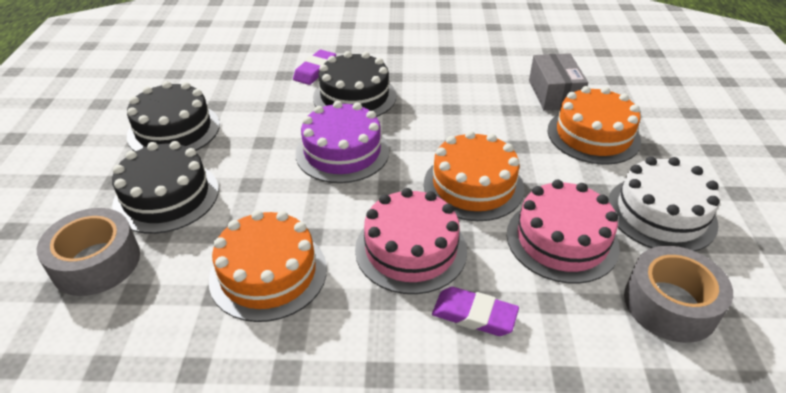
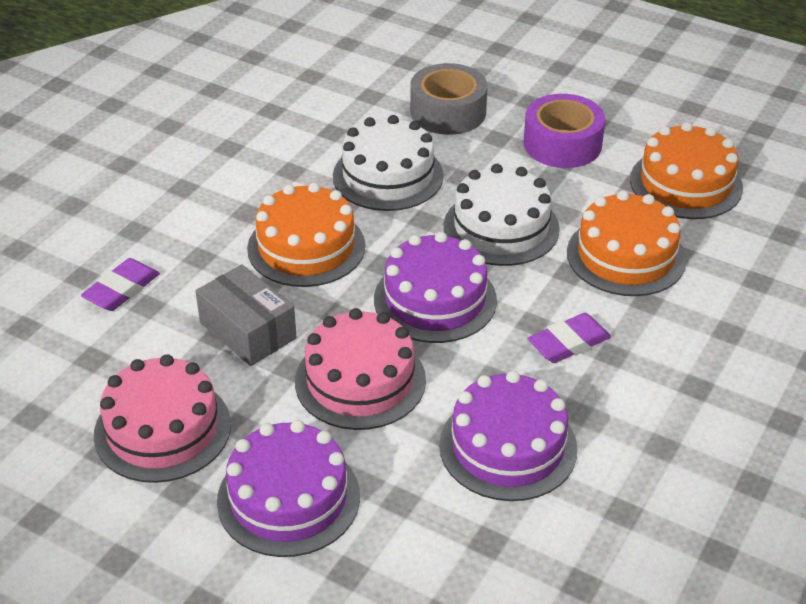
black cake: [112,141,219,234] [127,81,220,152] [313,51,396,117] = 3 -> none = 0
grey tape: [37,208,140,296] [624,246,733,343] = 2 -> [410,63,488,135] = 1
purple cake: [295,101,389,183] = 1 -> [217,420,360,557] [374,232,497,343] [439,371,577,501] = 3
purple tape: none = 0 -> [524,94,605,168] = 1
white cake: [608,157,720,251] = 1 -> [333,115,444,211] [444,164,560,266] = 2

